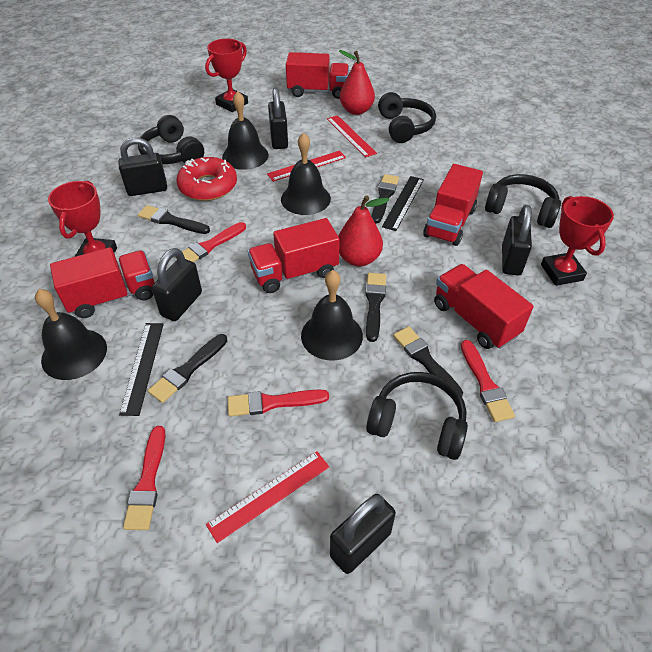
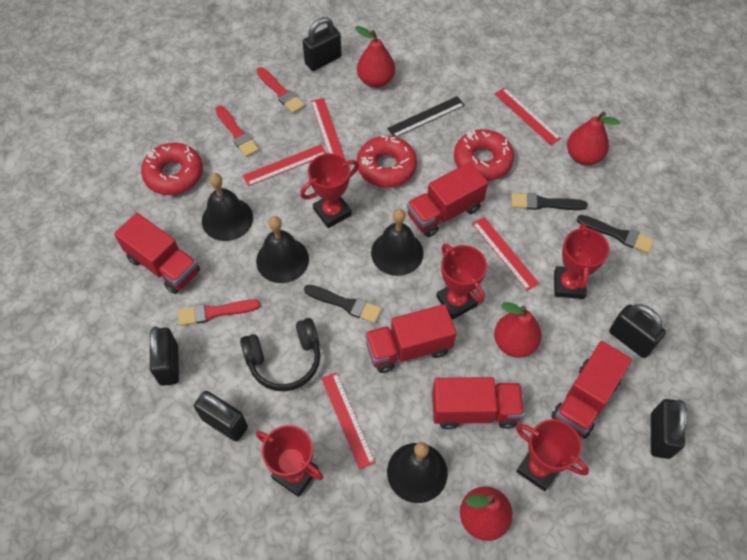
black brush: [138,205,210,234] [148,334,227,403] [365,273,386,342] [371,174,399,224] [393,327,463,397] = 5 -> [304,285,382,323] [511,193,588,210] [577,215,654,254] = 3
black headphones: [138,115,204,164] [366,372,468,460] [378,92,436,143] [485,174,561,228] = 4 -> [240,318,321,392] = 1
black ruler: [119,323,164,416] [382,176,424,231] = 2 -> [387,96,465,137] = 1
red brush: [123,426,165,530] [175,222,246,262] [228,389,329,417] [461,340,515,422] = 4 -> [178,299,260,326] [216,105,259,157] [256,67,305,113] = 3
red donut: [177,157,237,201] = 1 -> [141,143,203,195] [357,135,417,188] [454,129,514,181] = 3
red pear: [338,195,389,266] [339,50,375,115] = 2 -> [355,26,395,88] [460,486,513,541] [494,302,542,358] [567,112,620,165] = 4
red ruler: [206,451,329,543] [267,151,346,182] [327,115,377,157] = 3 -> [243,144,326,186] [311,98,345,158] [321,372,376,470] [472,217,539,291] [495,87,561,145] = 5
red trophy: [48,181,117,257] [205,39,248,112] [541,196,614,286] = 3 -> [256,425,323,497] [300,153,359,228] [436,244,487,319] [516,419,589,491] [554,223,609,299] = 5

